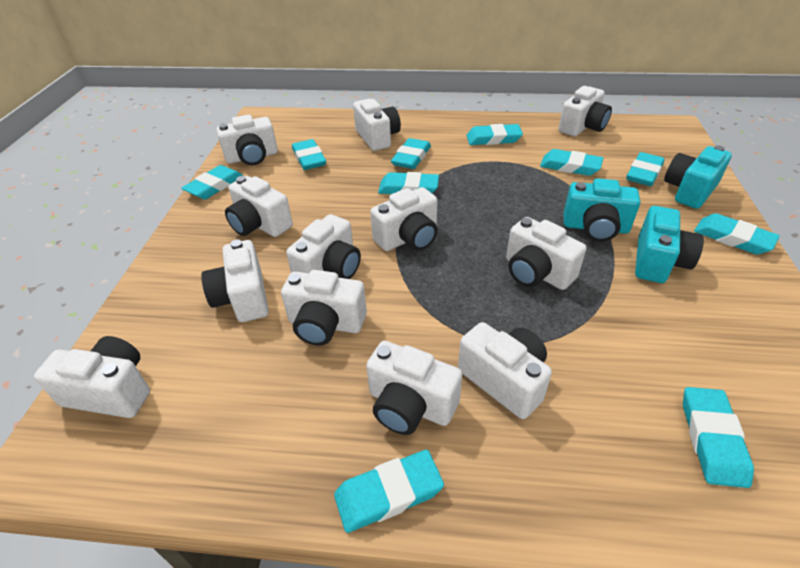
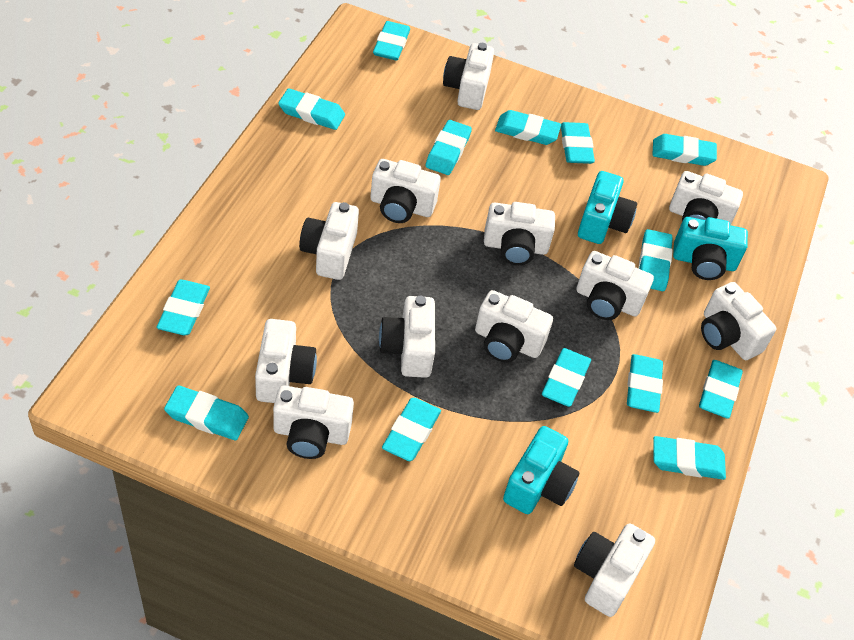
turquoise eraser: [181,165,243,199] [292,139,326,170] [334,450,444,533] [378,172,439,194] [391,138,431,169] [466,124,523,145] [540,149,603,176] [626,152,665,186] [683,387,754,488] [694,213,780,255] = 10 -> [156,280,210,335] [164,385,249,440] [278,88,345,130] [373,21,410,61] [382,398,441,461] [425,120,472,175] [495,110,561,145] [542,348,591,407] [561,122,595,164] [627,354,663,413] [638,229,673,291] [652,134,717,166] [653,436,726,480] [699,360,743,419] = 14

